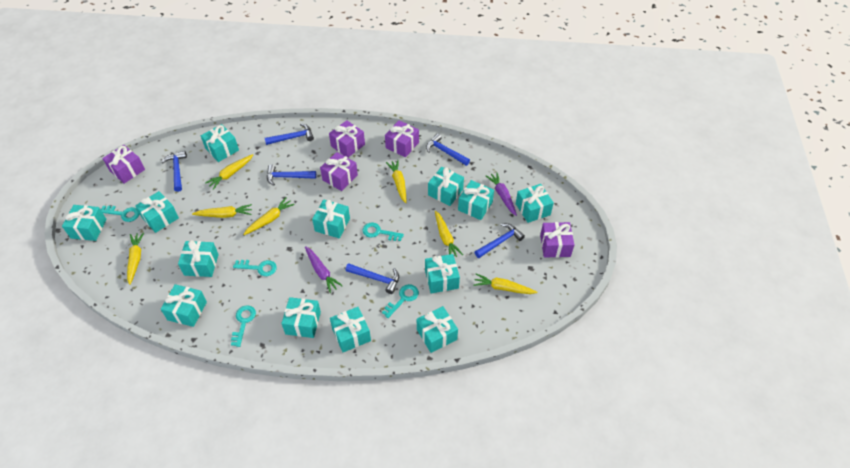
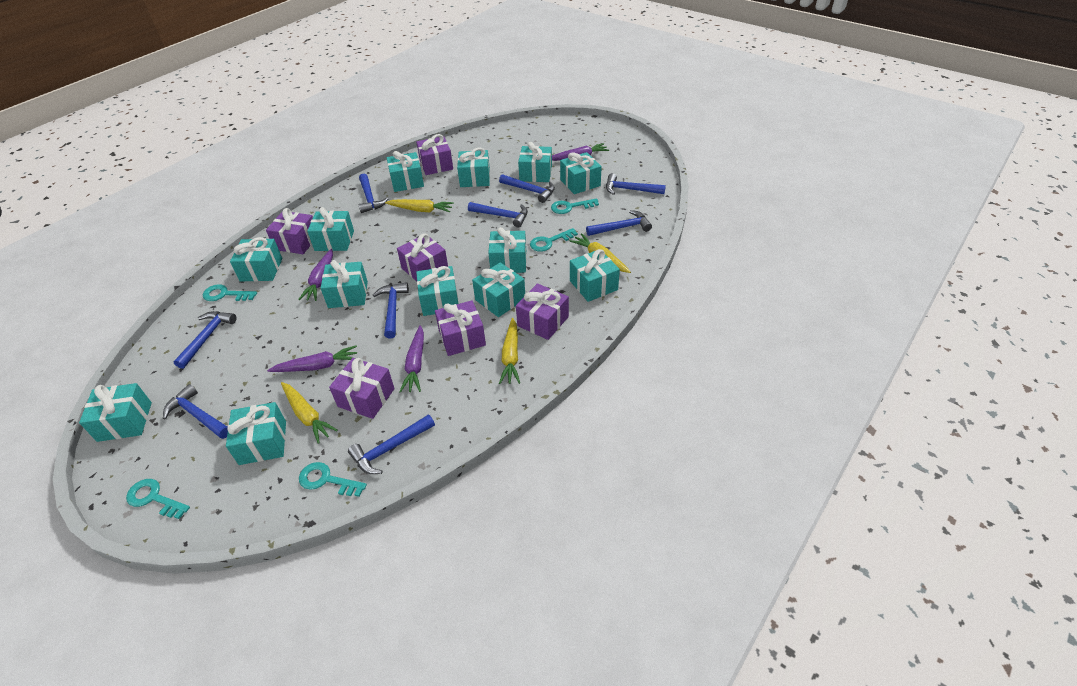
blue hammer: [162,151,187,192] [265,124,314,145] [267,164,316,186] [345,263,399,294] [426,134,470,166] [474,223,525,258] = 6 -> [163,384,228,439] [173,311,237,369] [348,414,435,474] [358,174,388,213] [373,282,409,339] [468,202,528,228] [499,174,555,203] [586,210,652,236] [606,173,666,195] = 9
purple carrot: [305,246,343,293] [486,172,517,216] = 2 -> [267,345,357,372] [298,249,333,301] [399,325,424,393] [552,143,609,161] = 4
purple gift: [102,145,145,184] [320,152,358,191] [329,120,365,157] [385,120,419,158] [540,222,574,258] = 5 -> [266,208,313,254] [329,358,395,419] [397,233,448,281] [416,134,453,175] [435,300,486,356] [516,283,569,340] = 6
yellow carrot: [127,233,144,285] [192,204,252,218] [205,154,253,190] [243,197,295,235] [386,160,407,203] [435,211,463,257] [473,274,538,294] = 7 -> [281,382,338,444] [385,199,454,212] [499,318,520,384] [570,233,631,273] = 4

